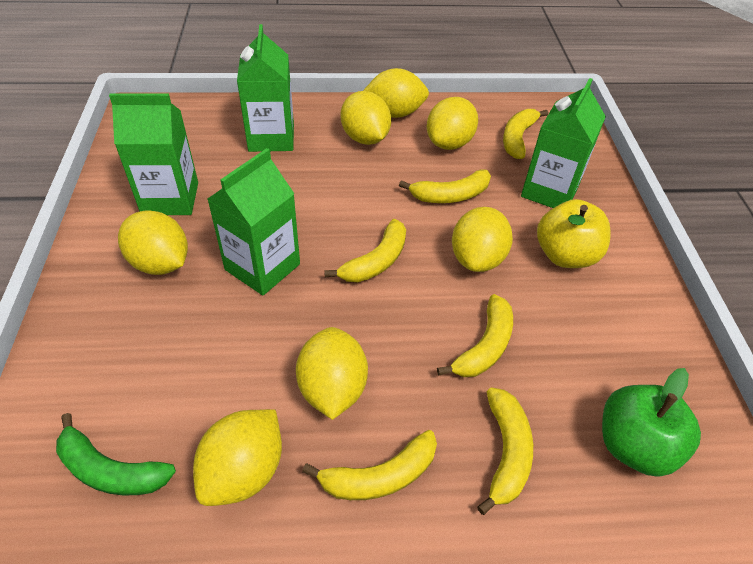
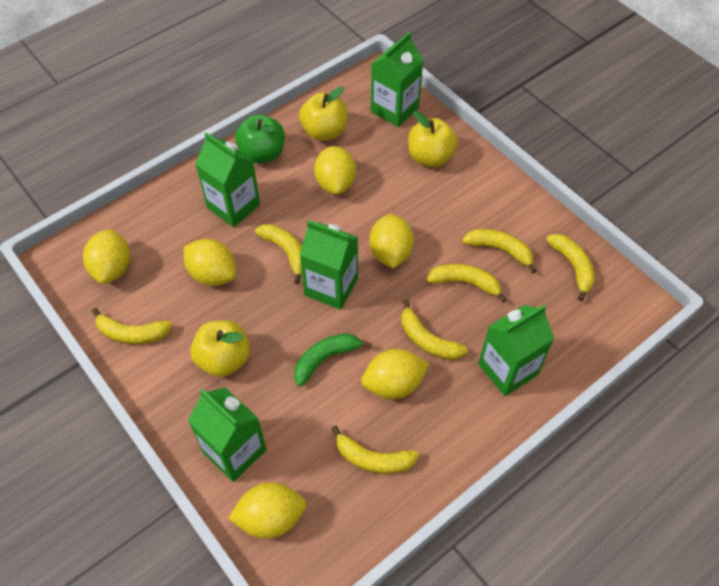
green carton: [109,93,198,215] [208,148,300,295] [237,24,294,152] [521,78,606,208] = 4 -> [188,387,267,482] [195,132,260,227] [300,220,358,310] [371,32,423,127] [478,305,554,396] = 5
yellow apple: [537,199,611,268] = 1 -> [190,320,250,377] [299,86,347,141] [408,111,458,167] = 3
yellow banana: [302,430,437,500] [324,219,406,282] [399,170,491,203] [437,294,513,377] [477,387,533,515] [503,109,548,159] = 6 -> [92,308,173,344] [255,224,302,284] [331,425,419,474] [401,299,468,360] [426,264,507,303] [462,229,537,273] [546,234,595,301] = 7
yellow lemon: [118,210,188,275] [193,409,282,506] [296,327,368,420] [341,91,391,145] [363,68,429,118] [427,97,478,150] [452,207,513,272] = 7 -> [83,229,130,284] [184,239,236,286] [228,482,306,539] [314,146,356,195] [361,349,430,399] [369,214,414,268] = 6

